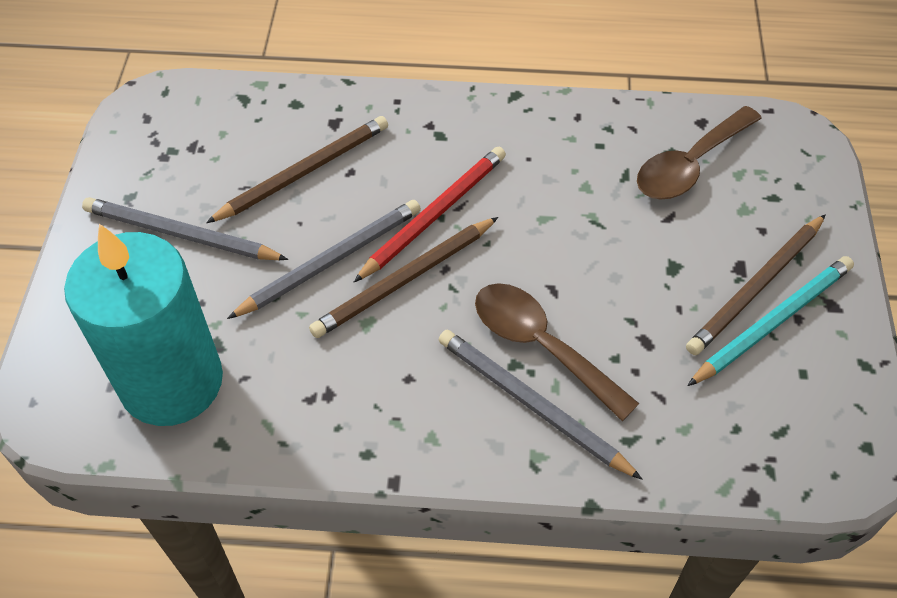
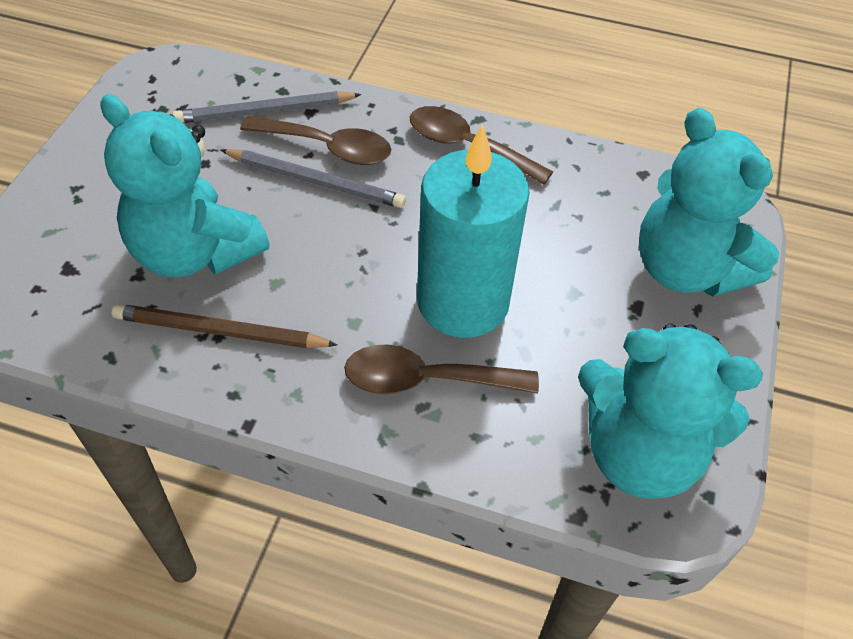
brown pencil: [206,116,388,223] [309,217,498,338] [686,214,826,355] = 3 -> [112,304,338,348] = 1
brown spoon: [475,283,639,421] [637,106,762,199] = 2 -> [240,116,391,165] [344,345,539,394] [410,106,553,185] = 3
grey pencil: [82,197,288,260] [227,200,421,319] [439,330,642,480] = 3 -> [172,91,362,123] [221,149,406,208] = 2
red pencil: [354,147,506,282] = 1 -> none = 0
turquoise pencil: [687,256,854,386] = 1 -> none = 0
turquoise teddy bear: none = 0 -> [100,94,269,277] [578,324,763,499] [639,108,779,296] = 3

